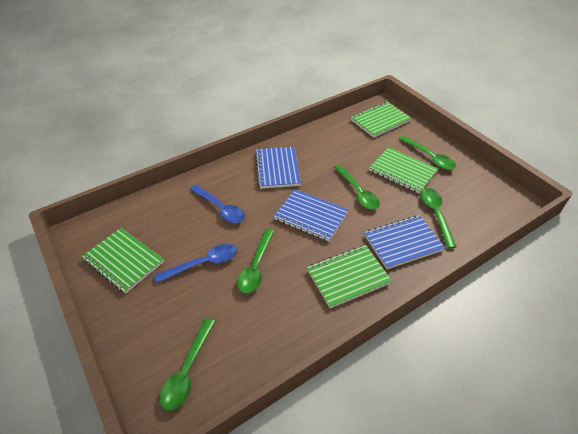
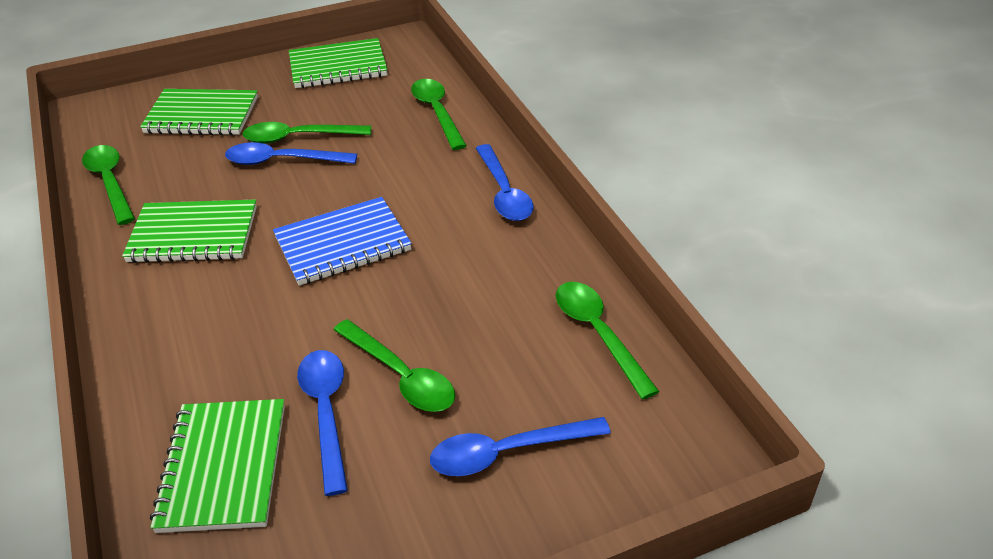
blue notebook: [255,147,301,189] [274,189,349,242] [364,215,445,269] = 3 -> [273,197,412,286] = 1
blue spoon: [154,244,237,283] [190,185,245,223] = 2 -> [225,142,357,165] [297,350,348,496] [430,417,611,476] [476,144,534,221] = 4

